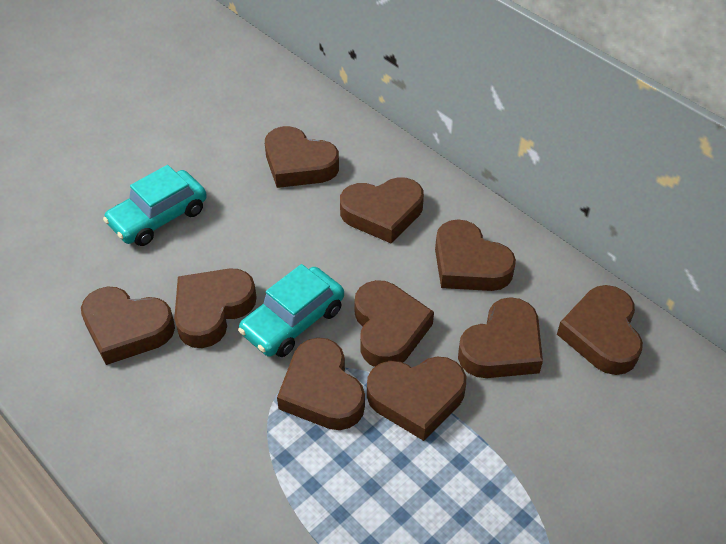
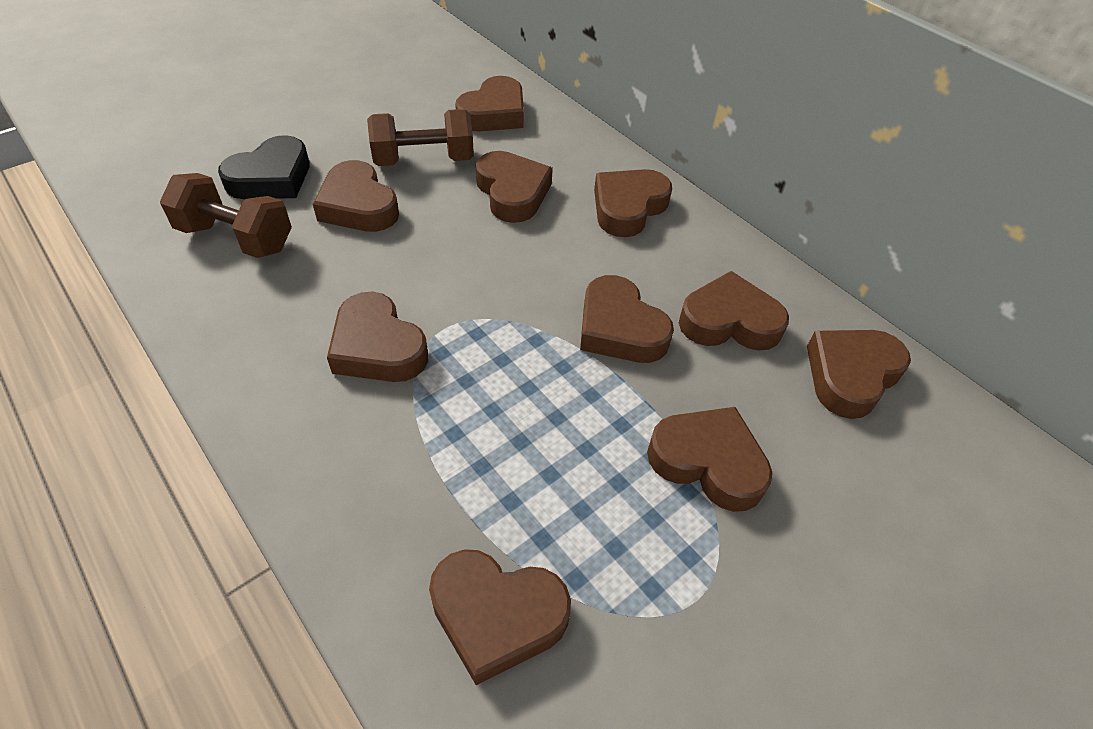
black heart: none = 0 -> [218,135,310,199] = 1
brown dumbbell: none = 0 -> [160,173,292,258] [367,109,474,166] = 2
turquoise car: [103,165,207,246] [238,264,344,357] = 2 -> none = 0

